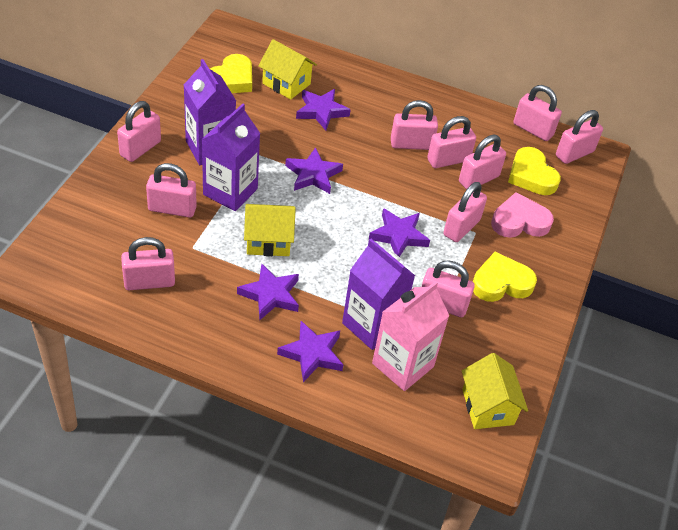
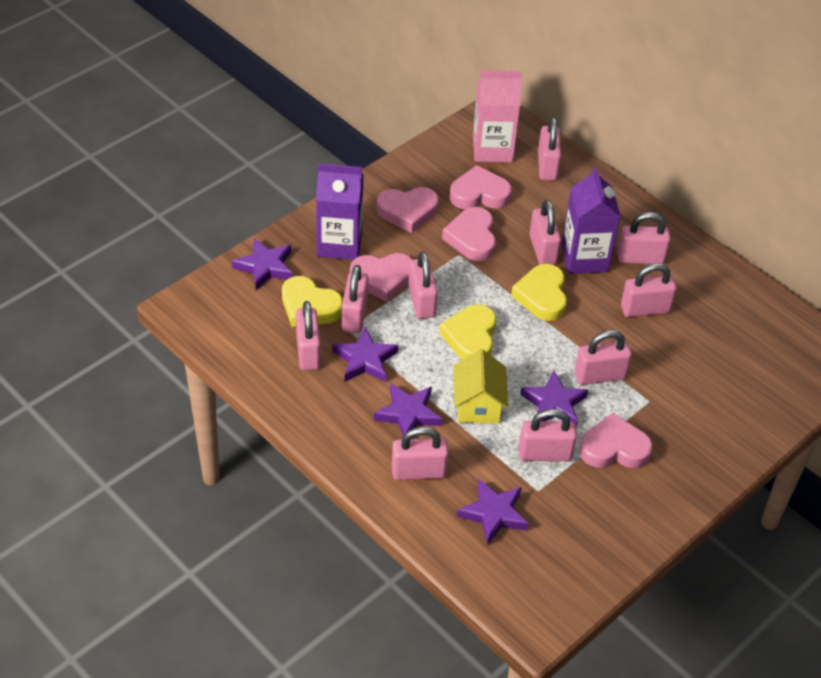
pink heart: [491,192,554,238] = 1 -> [350,253,413,302] [376,187,439,233] [442,207,496,261] [450,165,512,209] [579,413,653,468] = 5
purple carton: [184,59,236,165] [202,103,260,211] [342,239,415,350] = 3 -> [316,164,364,260] [561,167,621,274] = 2
yellow house: [244,204,296,256] [258,39,317,100] [462,353,528,429] = 3 -> [453,349,508,424] = 1

